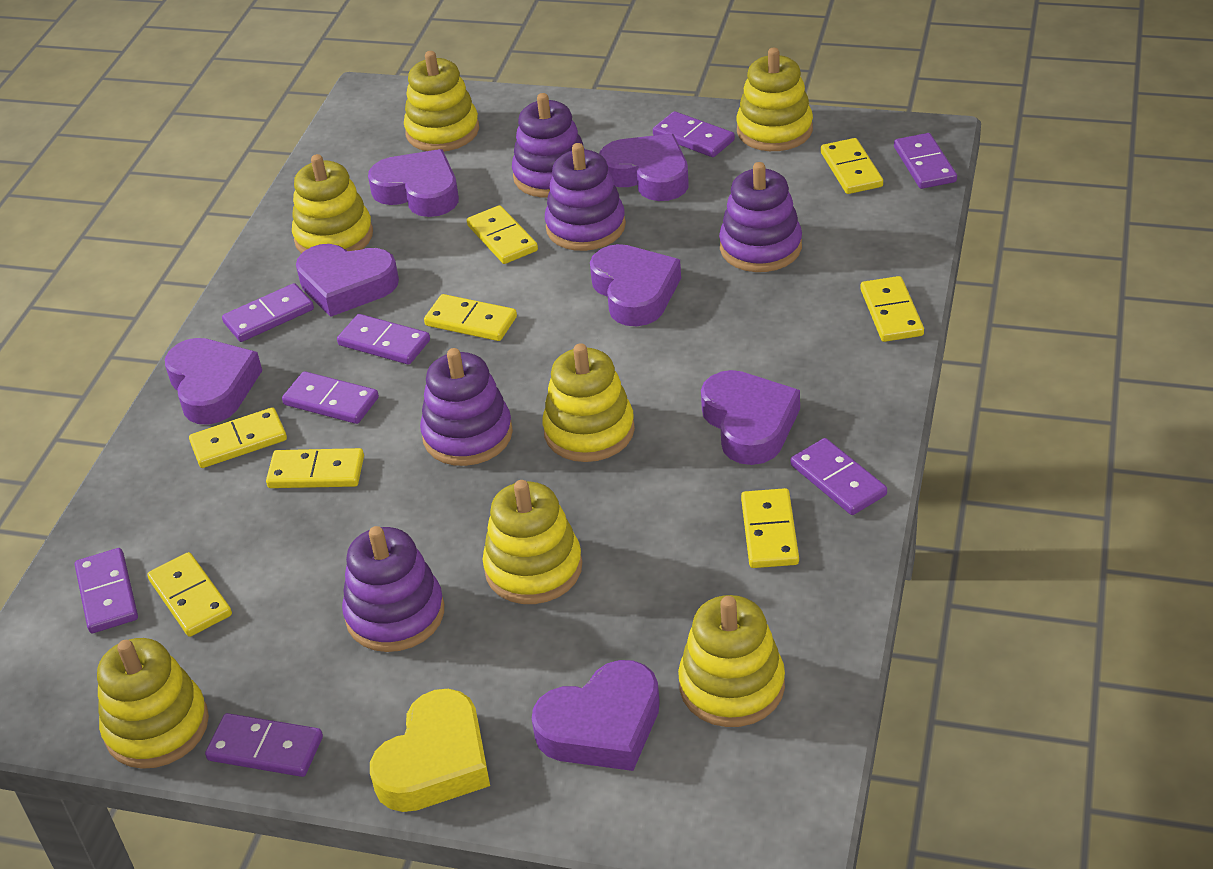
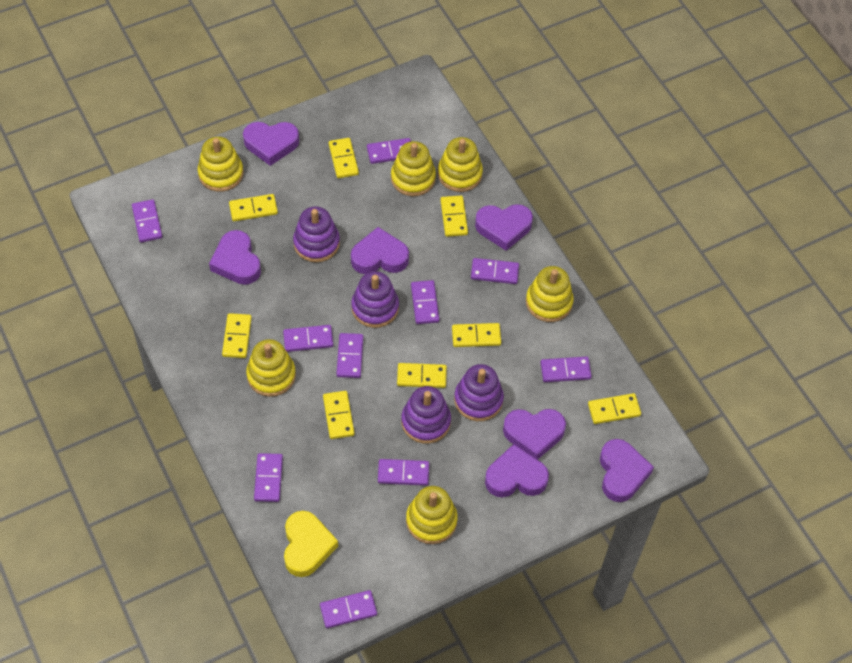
purple domino: [75,548,138,633] [205,713,323,777] [222,283,314,342] [282,371,379,424] [337,314,430,365] [653,111,735,157] [791,438,887,515] [894,133,957,189] = 8 -> [132,199,162,243] [254,453,283,502] [283,325,333,352] [320,590,377,628] [336,333,363,378] [367,138,411,164] [378,459,429,486] [411,280,439,324] [471,258,519,284] [540,357,592,382] = 10
purple stacking toy: [342,526,444,652] [420,348,513,466] [512,93,585,198] [545,143,626,251] [719,162,802,272] = 5 -> [293,206,340,262] [351,271,399,328] [401,386,451,444] [454,364,504,421] = 4
yellow stacking toy: [97,638,209,769] [292,154,373,254] [404,51,479,152] [483,480,582,604] [542,343,635,462] [678,595,785,727] [736,48,813,151] = 7 -> [198,136,243,192] [246,339,296,397] [391,141,436,196] [406,486,458,544] [438,137,483,192] [526,266,574,322] = 6

